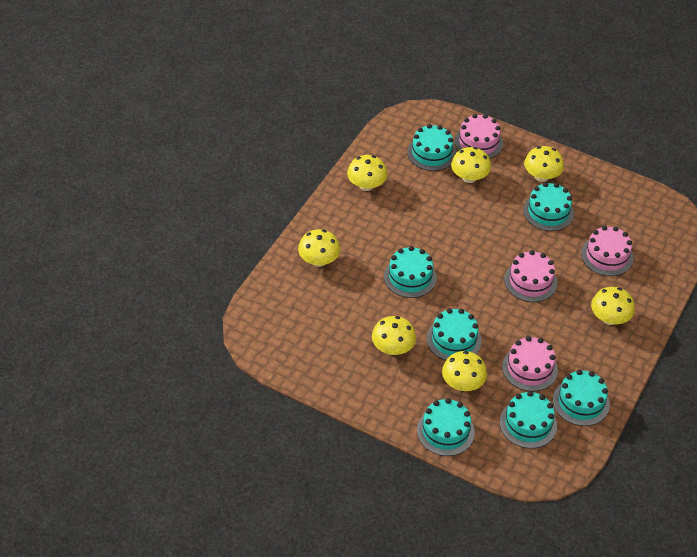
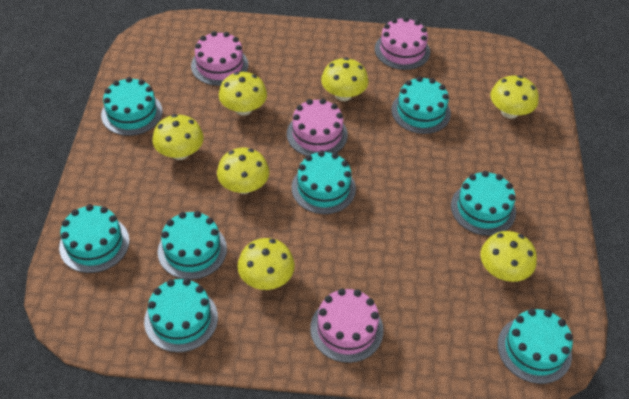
turquoise cake: [384,246,437,298] [407,124,456,171] [417,398,475,456] [427,308,482,360] [500,391,557,449] [523,182,574,231] [553,370,610,426] = 7 -> [59,204,129,273] [101,77,163,136] [144,278,218,353] [158,211,227,280] [292,151,356,214] [391,76,451,134] [451,171,516,236] [498,308,573,384] = 8

